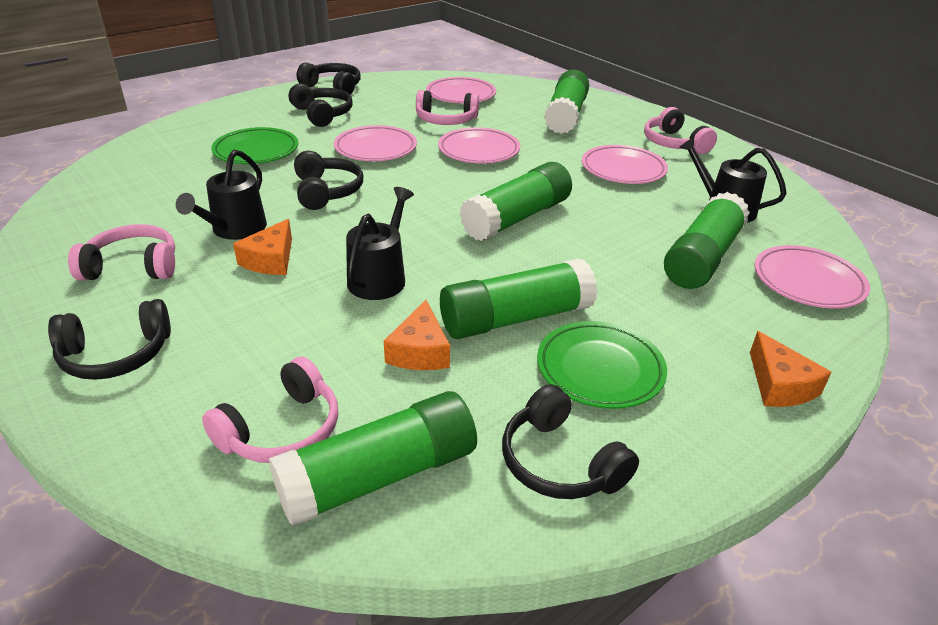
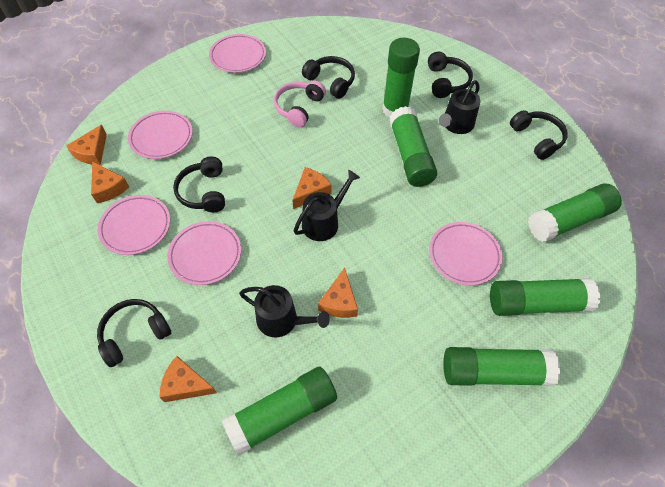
green glue stick: [269,391,477,527] [440,258,597,339] [460,162,572,241] [544,69,589,134] [664,192,750,289] = 5 -> [222,367,337,456] [382,38,420,118] [389,106,437,187] [443,347,560,386] [490,278,600,316] [528,183,622,242] = 6
green plate: [211,127,298,164] [537,321,667,409] = 2 -> none = 0
orange cheese: [233,219,292,275] [384,300,450,370] [750,331,832,407] = 3 -> [66,125,107,165] [91,161,129,203] [159,356,217,402] [292,167,332,209] [318,268,358,318] = 5
pink headphones: [68,224,175,281] [202,357,338,463] [416,90,479,125] [644,107,717,154] = 4 -> [274,81,326,127] = 1

